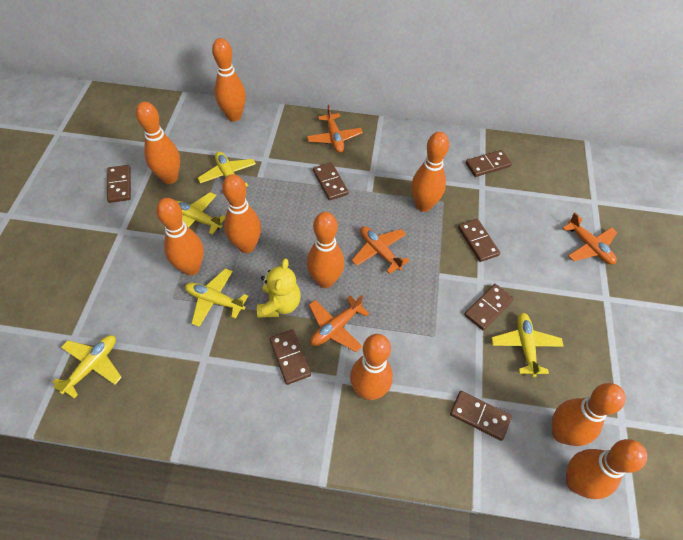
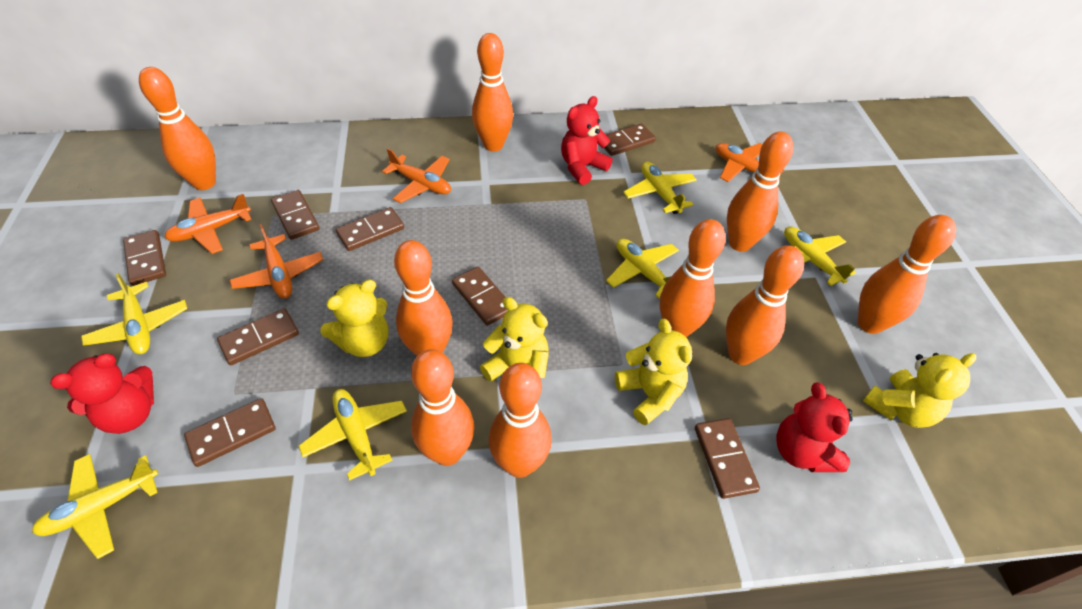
brown domino: [107,165,131,203] [269,329,311,385] [313,162,349,201] [450,391,512,441] [458,219,500,262] [464,284,514,330] [466,150,512,177] = 7 -> [123,230,166,286] [184,398,275,467] [217,308,299,365] [271,190,320,240] [336,207,404,251] [452,267,508,326] [604,124,656,156] [695,418,760,499] = 8
red teddy bear: none = 0 -> [50,354,154,434] [561,96,613,185] [776,382,853,472] = 3
yellow plane: [52,335,122,398] [176,192,225,235] [185,268,248,327] [198,151,256,187] [491,313,564,377] = 5 -> [32,454,158,559] [81,273,187,354] [299,389,407,481] [606,238,679,299] [623,162,697,214] [784,226,856,286] = 6
yellow teddy bear: [257,259,301,318] = 1 -> [320,280,388,357] [480,297,549,382] [615,319,692,426] [863,353,976,428] = 4

